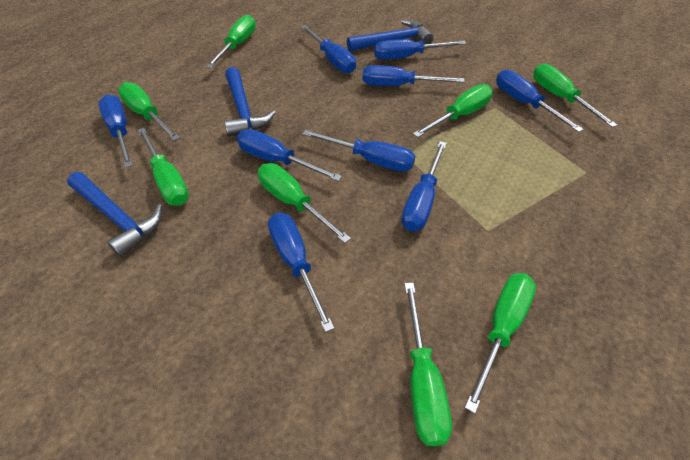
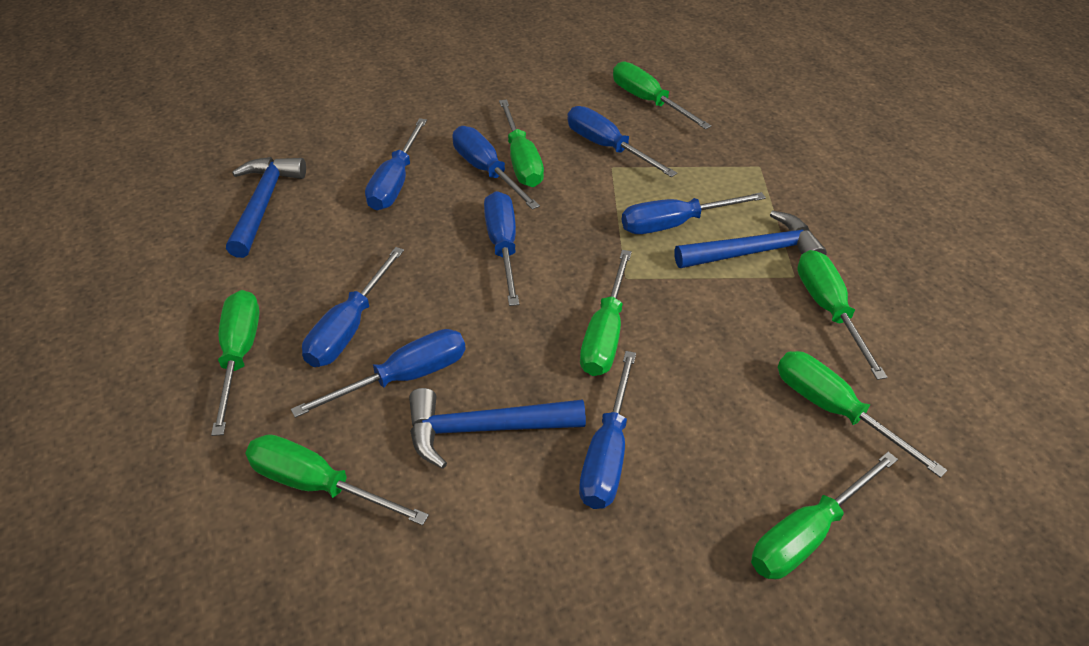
blue screwdriver: [98,94,133,168] [237,129,342,181] [268,213,334,332] [300,25,356,73] [302,130,415,172] [363,65,465,86] [374,39,467,60] [402,141,447,232] [496,70,584,132] = 9 -> [291,329,466,418] [302,247,404,367] [365,118,427,210] [452,126,540,210] [484,191,519,306] [567,106,677,177] [579,351,636,509] [622,192,766,234] = 8

